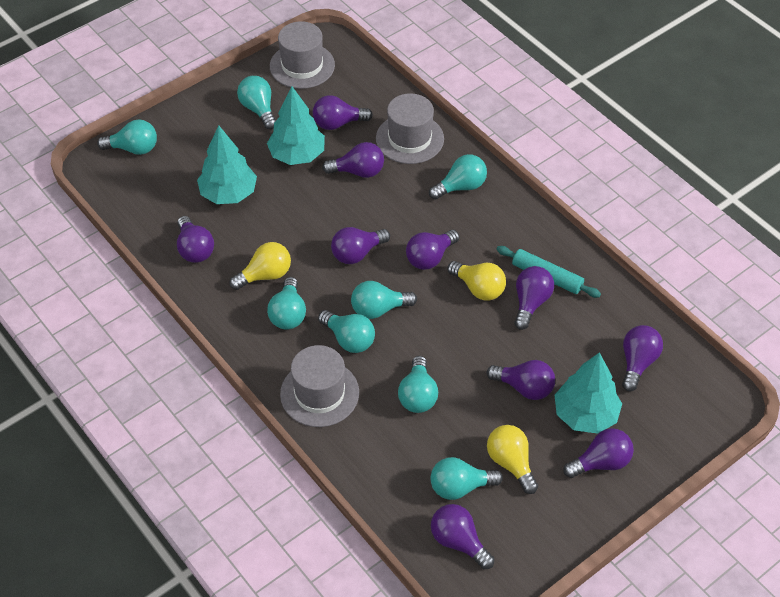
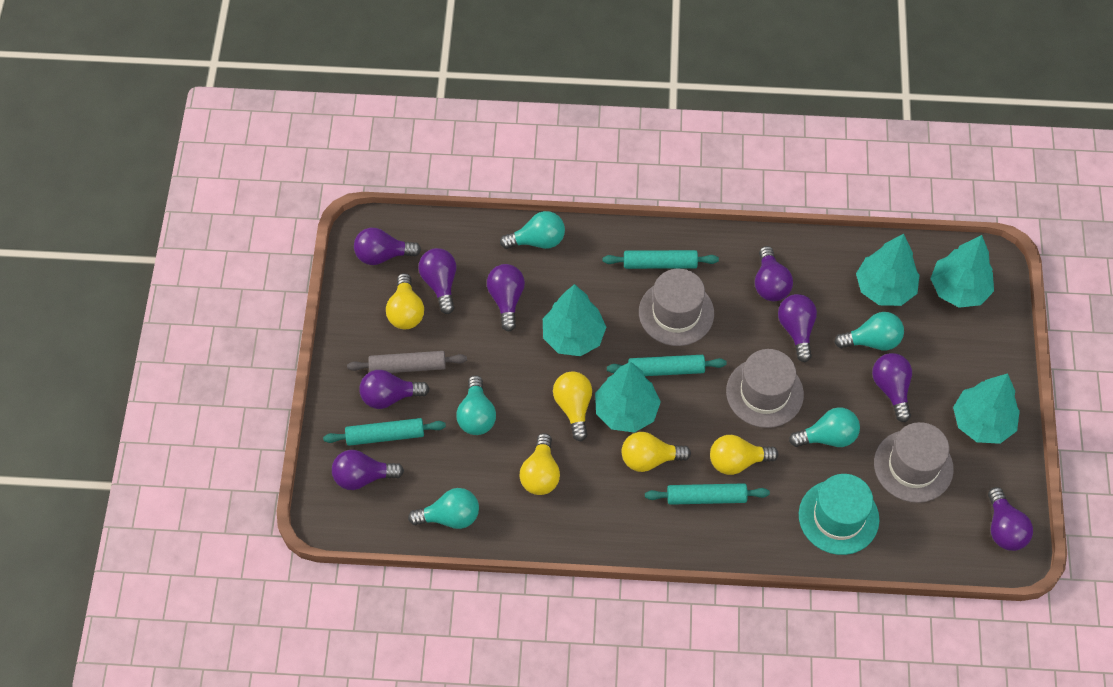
grey rolling pin: none = 0 -> [347,351,467,373] = 1
purple light bulb: [177,216,214,263] [313,95,373,130] [322,142,384,178] [331,227,390,264] [406,230,459,270] [431,504,494,569] [487,360,555,400] [514,266,554,330] [563,428,634,478] [622,325,663,391] = 10 -> [332,450,404,490] [354,228,421,265] [359,370,430,409] [418,248,456,314] [487,264,525,332] [755,246,793,301] [778,294,817,362] [872,353,912,422] [988,487,1033,551] = 9
turquoise hat: none = 0 -> [799,474,879,555] = 1
turquoise light bulb: [97,119,157,155] [237,76,276,129] [267,277,306,330] [318,310,375,353] [351,281,417,319] [398,356,438,413] [429,154,487,200] [430,457,503,500] = 8 -> [408,488,479,529] [456,375,496,435] [500,211,565,249] [789,407,860,447] [834,312,904,350] = 5
turquoise rolling pin: [496,246,601,298] = 1 -> [323,418,446,446] [603,250,719,269] [607,355,727,376] [645,483,770,505] = 4
turquoise tree: [197,125,257,204] [267,86,325,165] [555,352,622,434] = 3 -> [543,284,606,356] [595,362,661,433] [856,234,920,306] [930,235,994,308] [953,373,1020,444] = 5
yellow light bulb: [229,242,291,290] [447,261,506,301] [487,425,538,494] = 3 -> [386,273,424,329] [520,433,560,495] [553,371,592,441] [622,432,691,472] [710,435,778,475] = 5

